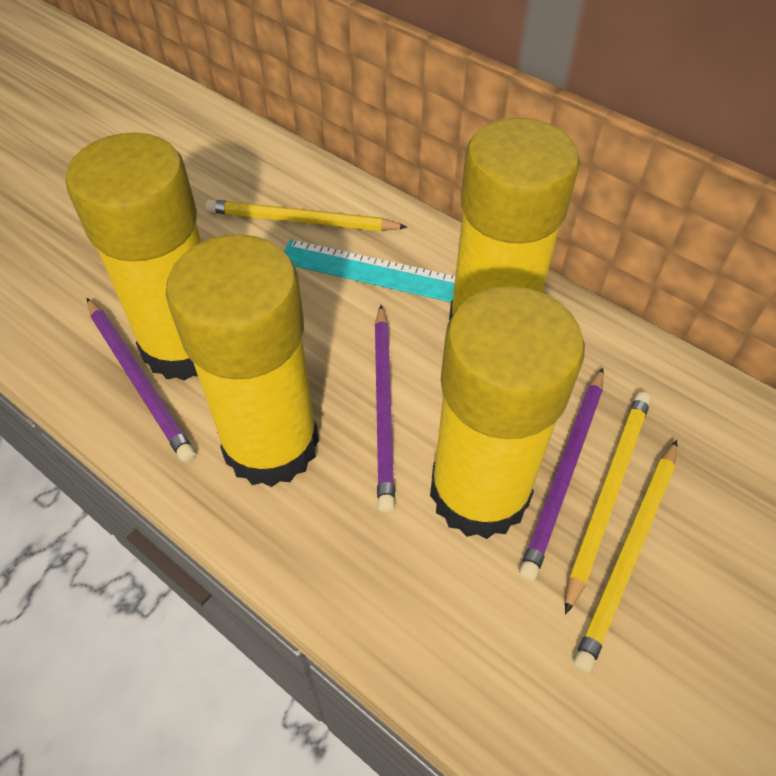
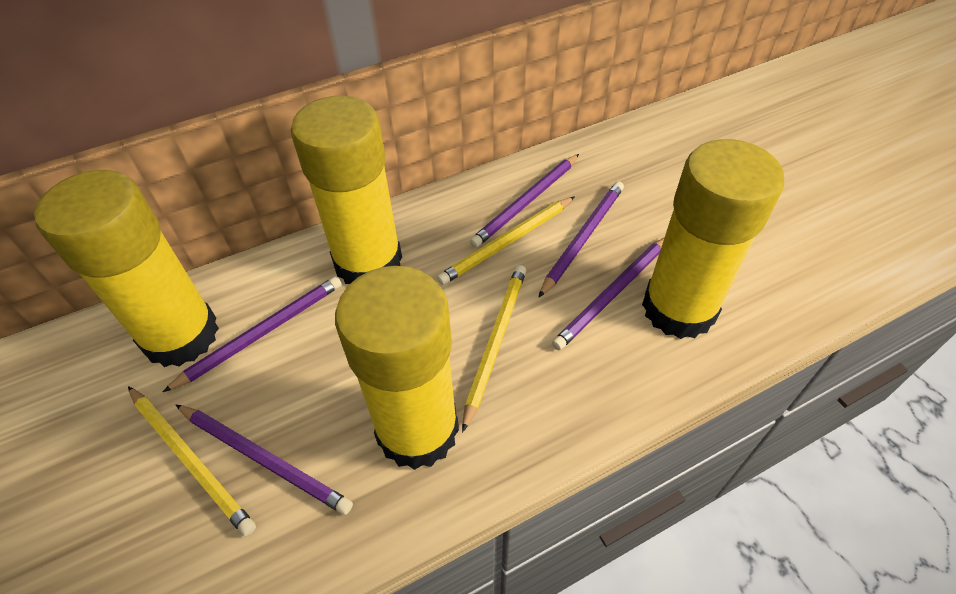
purple pencil: [87,298,195,462] [374,305,395,512] [519,368,604,581] = 3 -> [163,276,342,392] [176,405,353,515] [470,154,579,248] [538,181,624,298] [552,237,665,350] = 5
turquoise ruler: [284,239,455,302] = 1 -> none = 0

